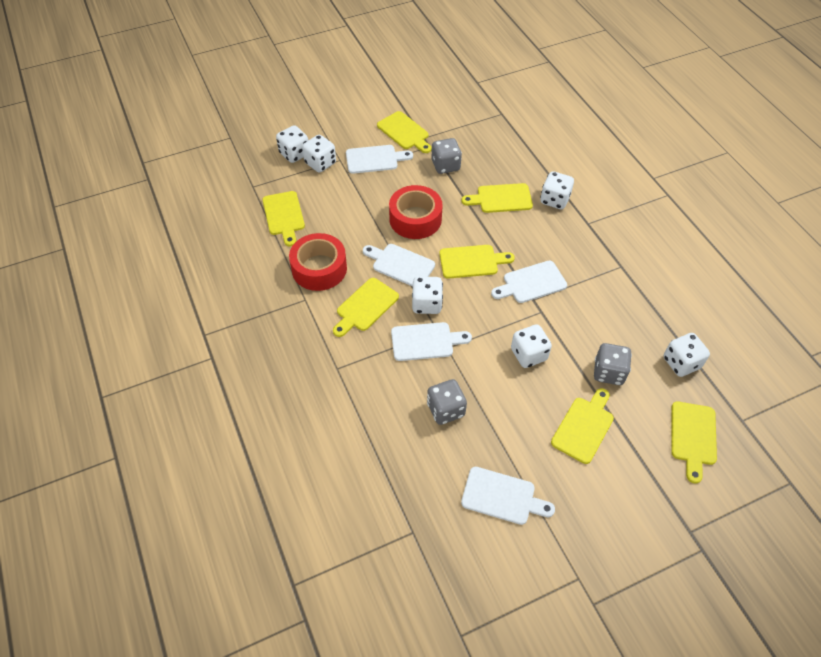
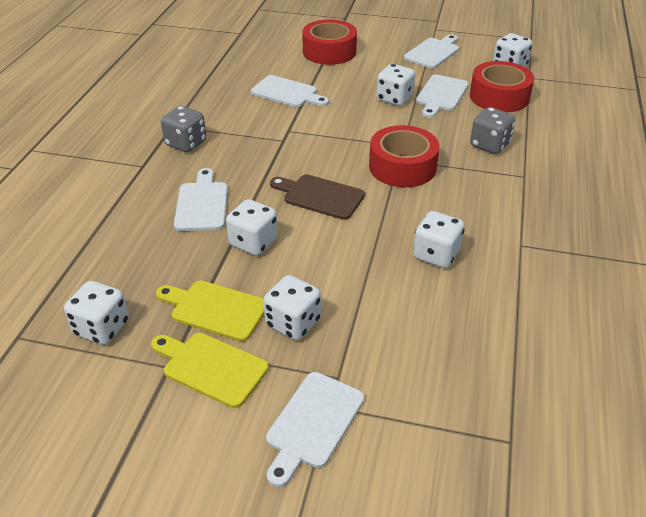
brown cutting board: none = 0 -> [270,174,365,220] = 1
grey dice: [427,379,467,425] [432,138,462,174] [594,343,632,385] = 3 -> [161,106,206,152] [470,107,515,154] = 2
red tape: [289,233,347,291] [389,185,443,239] = 2 -> [302,20,357,65] [369,125,440,187] [470,61,534,112] = 3
yellow cutting board: [263,191,305,246] [333,278,399,337] [377,111,432,153] [439,245,515,279] [462,183,533,213] [551,388,614,464] [671,401,717,483] = 7 -> [151,333,269,408] [156,281,264,342] = 2

